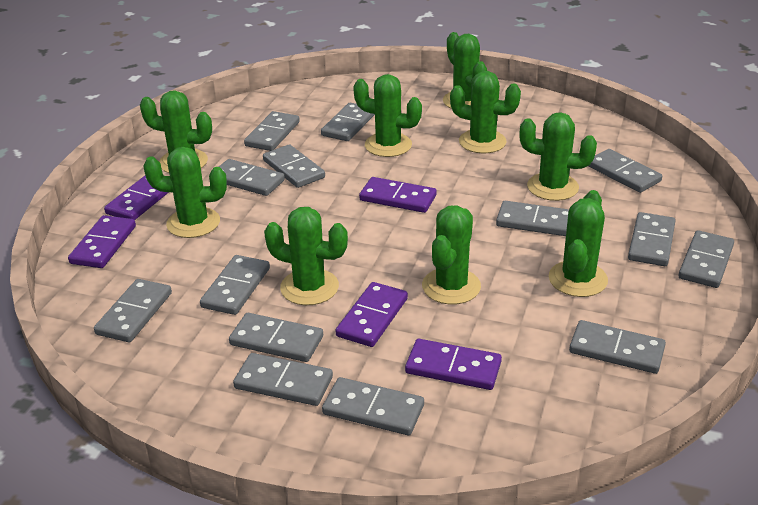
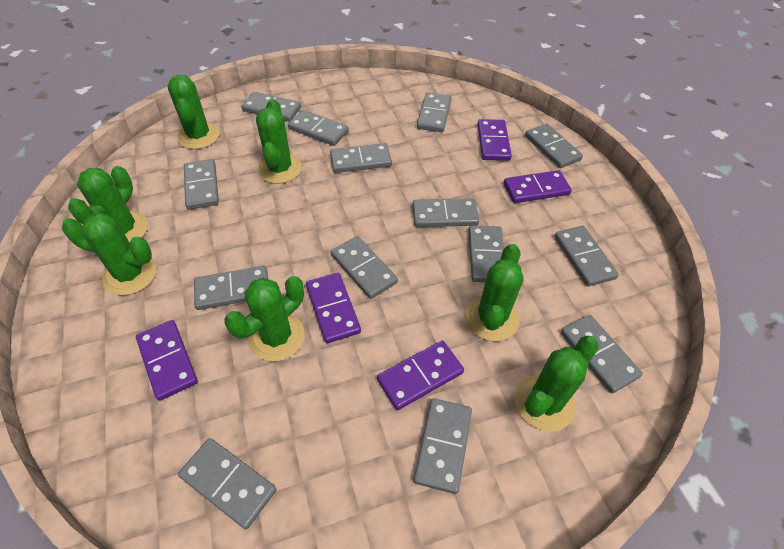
green cactus: [140,90,212,173] [143,147,227,238] [264,207,348,305] [353,74,422,157] [422,206,481,305] [443,32,487,109] [450,71,521,154] [519,112,597,201] [549,190,608,297] = 9 -> [62,213,156,295] [68,166,148,243] [168,75,219,149] [225,276,305,362] [256,99,302,184] [465,244,524,341] [515,336,599,432] = 7

